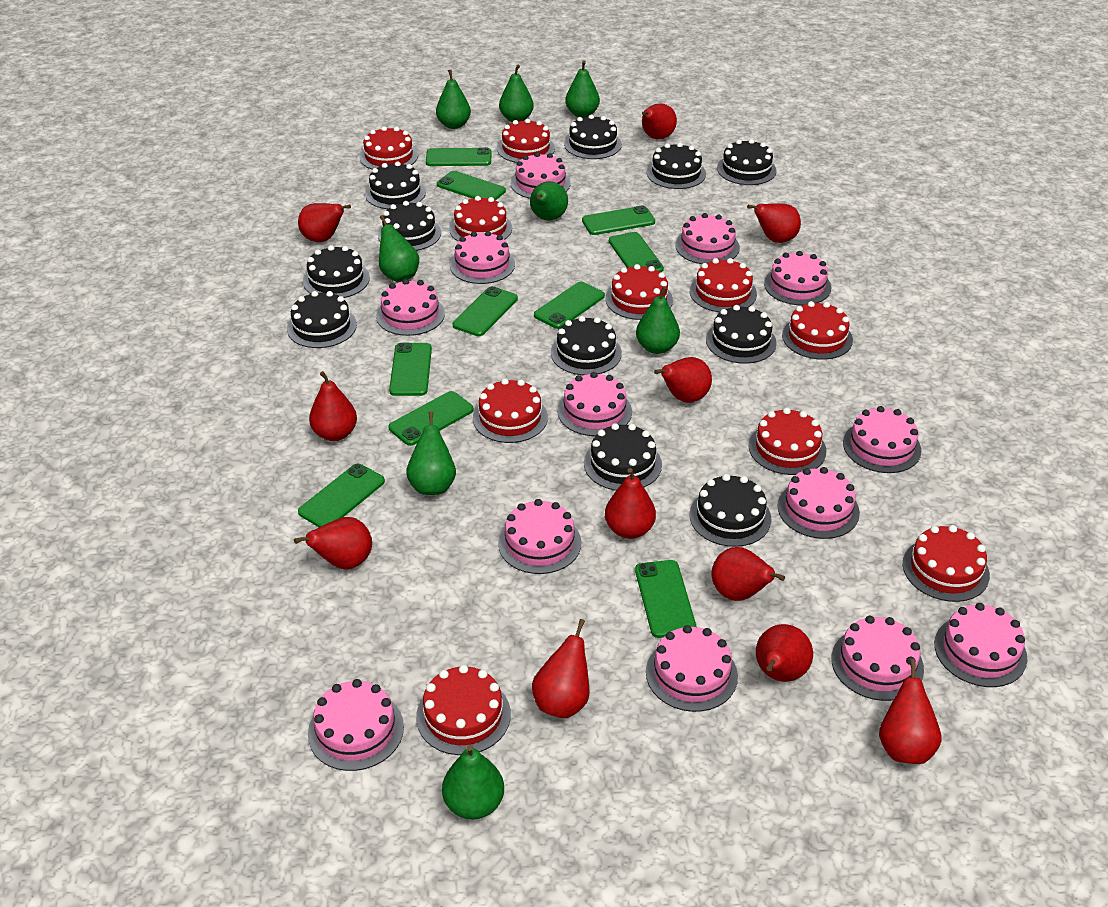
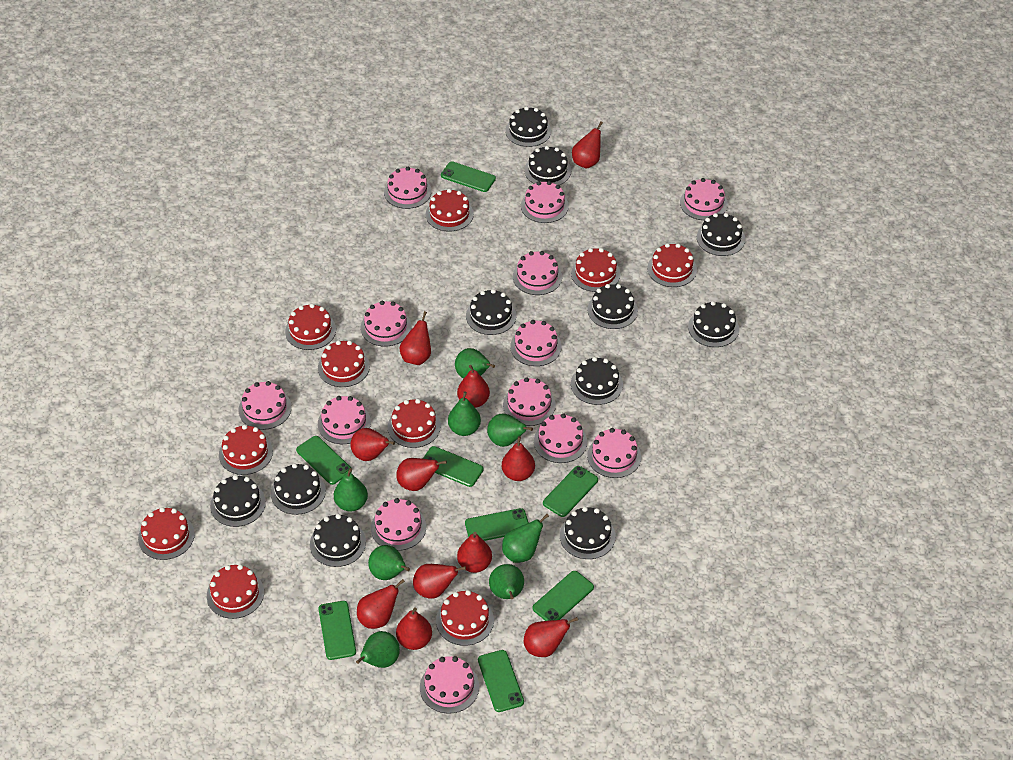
green phone: [298,464,385,527] [388,391,474,446] [389,343,432,396] [426,147,492,166] [437,171,506,200] [453,286,518,336] [534,282,605,329] [582,205,655,235] [609,232,664,272] [635,560,696,638] = 10 -> [296,436,352,485] [318,601,356,660] [423,446,483,487] [441,162,496,192] [465,508,529,541] [478,650,524,712] [533,571,594,621] [543,466,598,517] = 8

